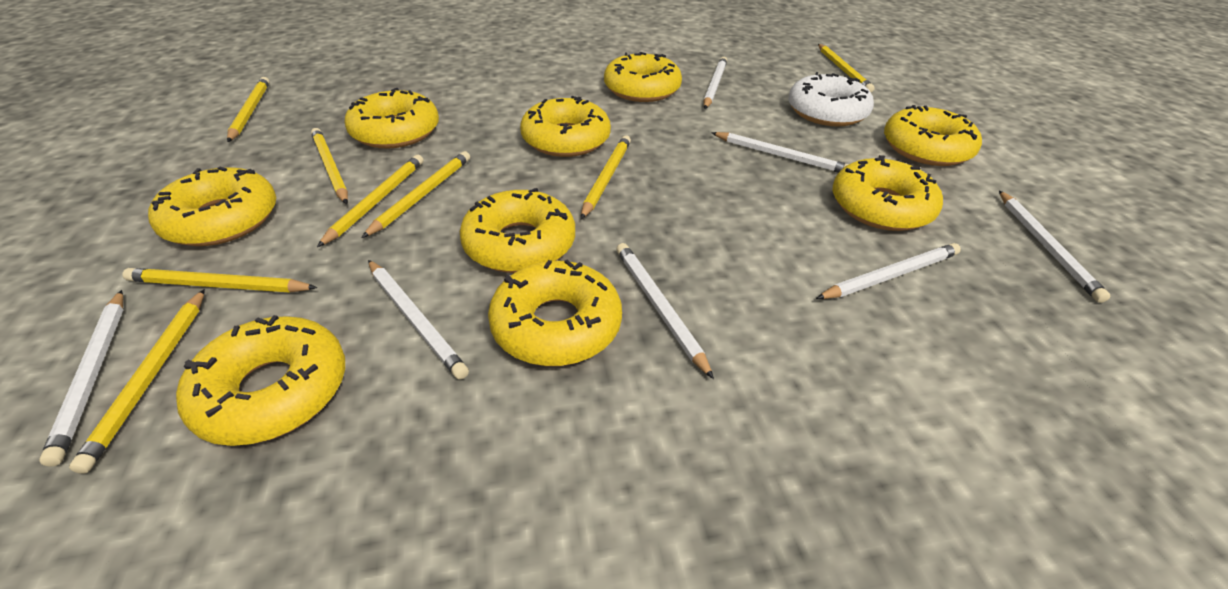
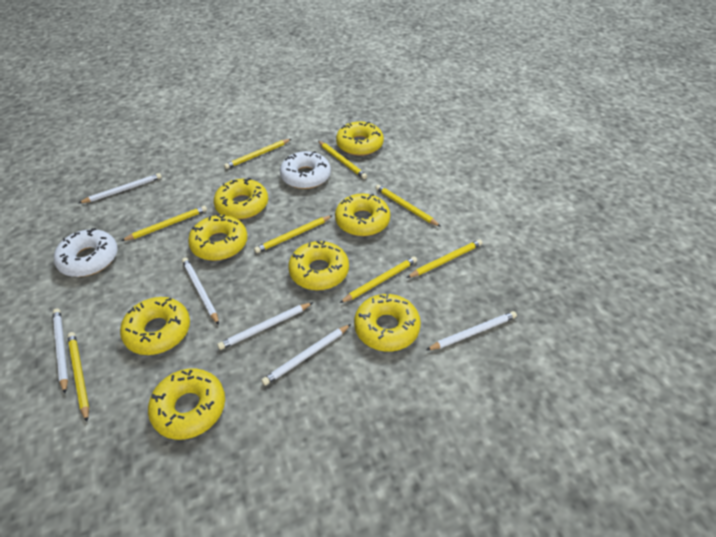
white donut: [788,72,874,127] = 1 -> [54,228,118,277] [280,151,331,189] = 2
white pencil: [39,290,123,467] [368,260,469,380] [616,243,714,379] [703,57,727,109] [711,132,849,173] [816,243,961,299] [999,191,1111,303] = 7 -> [53,308,68,393] [79,173,162,203] [182,257,219,325] [217,302,313,350] [262,324,351,386] [426,311,517,350] = 6
yellow donut: [148,167,276,246] [176,315,345,446] [344,88,439,149] [460,188,575,273] [488,259,622,366] [520,96,611,157] [604,52,682,102] [833,155,943,231] [884,105,982,166] = 9 -> [120,297,190,355] [148,369,225,440] [188,215,247,261] [214,178,268,220] [288,241,349,290] [335,194,390,236] [336,122,384,156] [354,294,421,352] = 8

